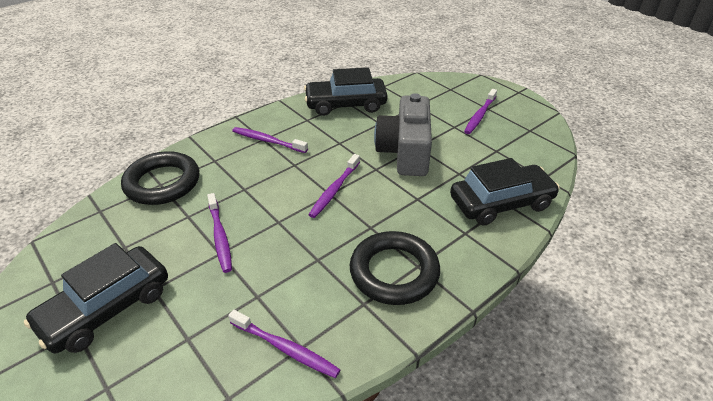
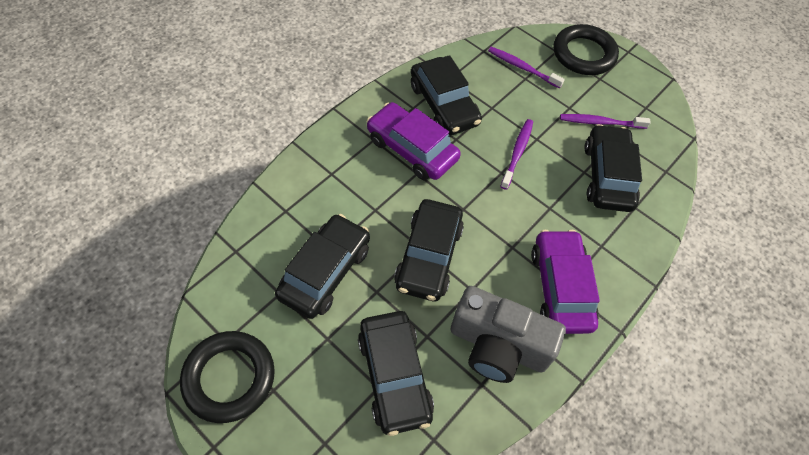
black car: [24,243,168,353] [304,67,388,116] [450,158,560,225] = 3 -> [275,214,370,319] [358,311,434,436] [394,199,464,301] [411,55,482,135] [584,124,642,212] = 5
purple car: none = 0 -> [367,102,461,180] [531,230,600,334] = 2
purple toothbrush: [207,193,232,273] [228,310,340,378] [232,127,308,153] [309,154,360,218] [464,89,497,134] = 5 -> [488,47,565,89] [500,119,533,190] [560,114,651,129] = 3

